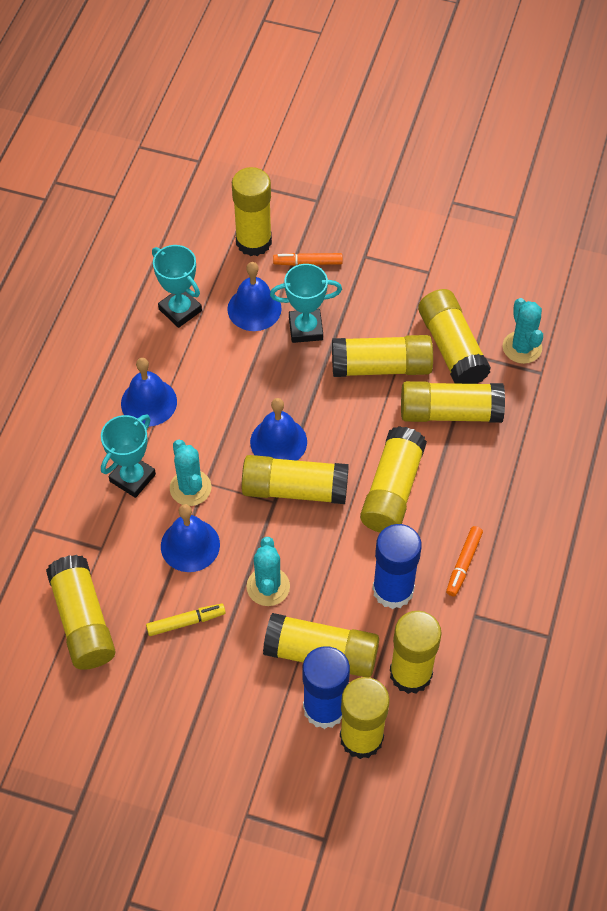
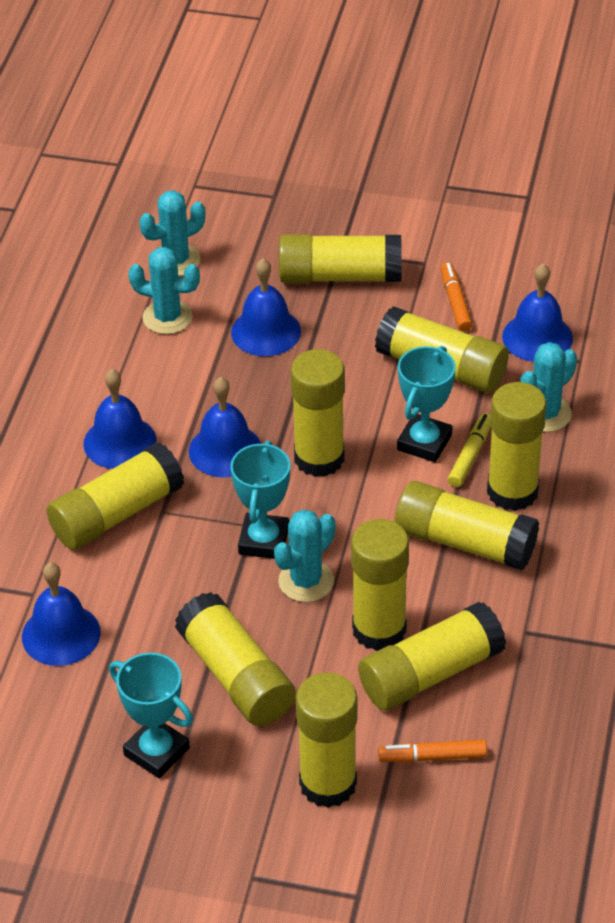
blue bell: [121,358,177,427] [161,504,220,572] [227,262,282,331] [250,398,307,461] = 4 -> [22,562,101,666] [83,369,157,469] [189,377,261,478] [231,258,301,356] [502,264,573,362] = 5
blue glue stick: [302,646,350,729] [372,524,422,609] = 2 -> none = 0
turquoise cactus: [170,440,212,506] [246,537,290,606] [503,298,543,364] = 3 -> [128,247,200,334] [139,190,205,276] [274,509,336,602] [520,342,577,432] = 4

